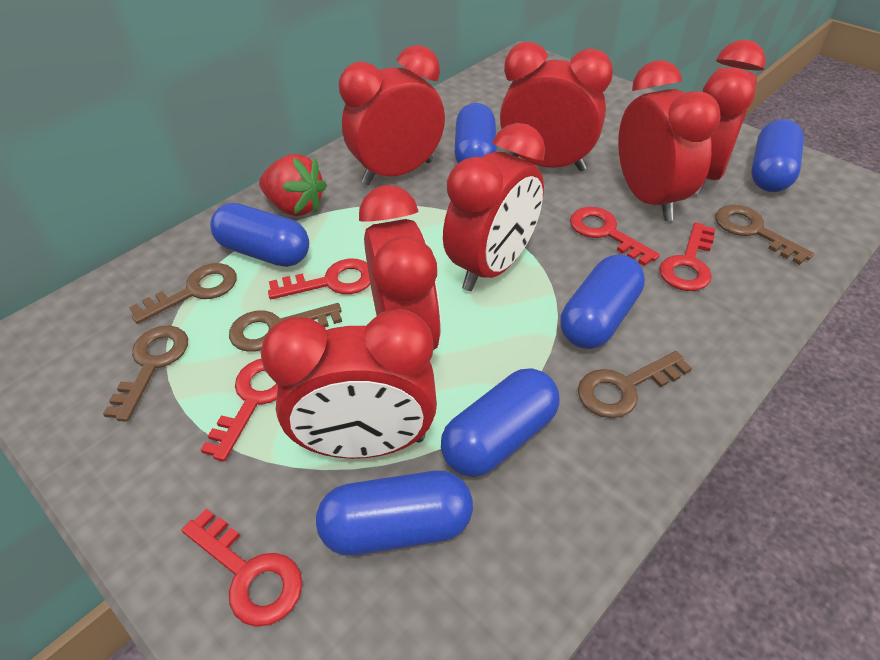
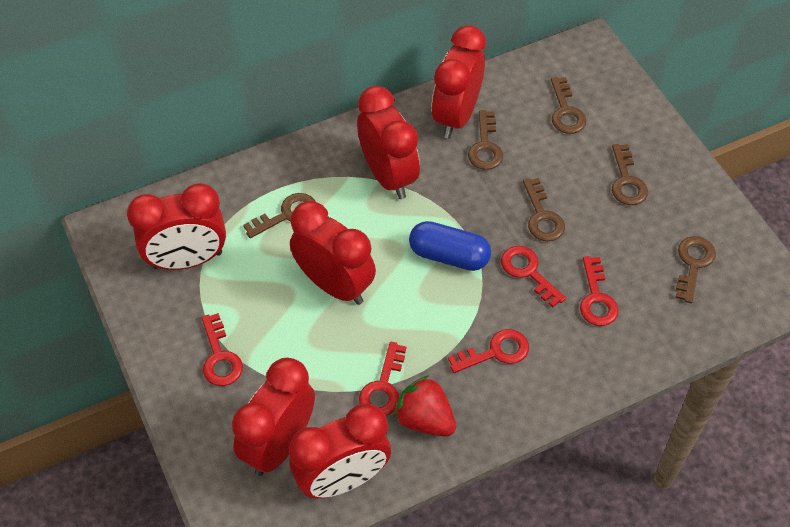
blue capsule: [210,203,309,267] [316,471,473,556] [441,368,559,477] [455,103,497,163] [560,255,645,349] [751,119,804,192] = 6 -> [409,221,491,271] = 1
brown key: [103,326,188,422] [129,263,237,324] [229,303,342,352] [578,351,692,418] [715,205,814,265] = 5 -> [243,193,316,238] [468,110,503,170] [523,178,565,241] [551,77,586,134] [612,144,648,205] [675,236,716,303] = 6
red clock: [261,309,437,459] [339,45,445,185] [359,185,441,350] [443,123,545,291] [500,42,613,171] [618,60,721,221] [694,40,766,195] = 7 -> [127,183,226,270] [232,358,315,476] [289,404,391,498] [290,201,376,305] [357,86,420,199] [431,25,486,139] = 6

